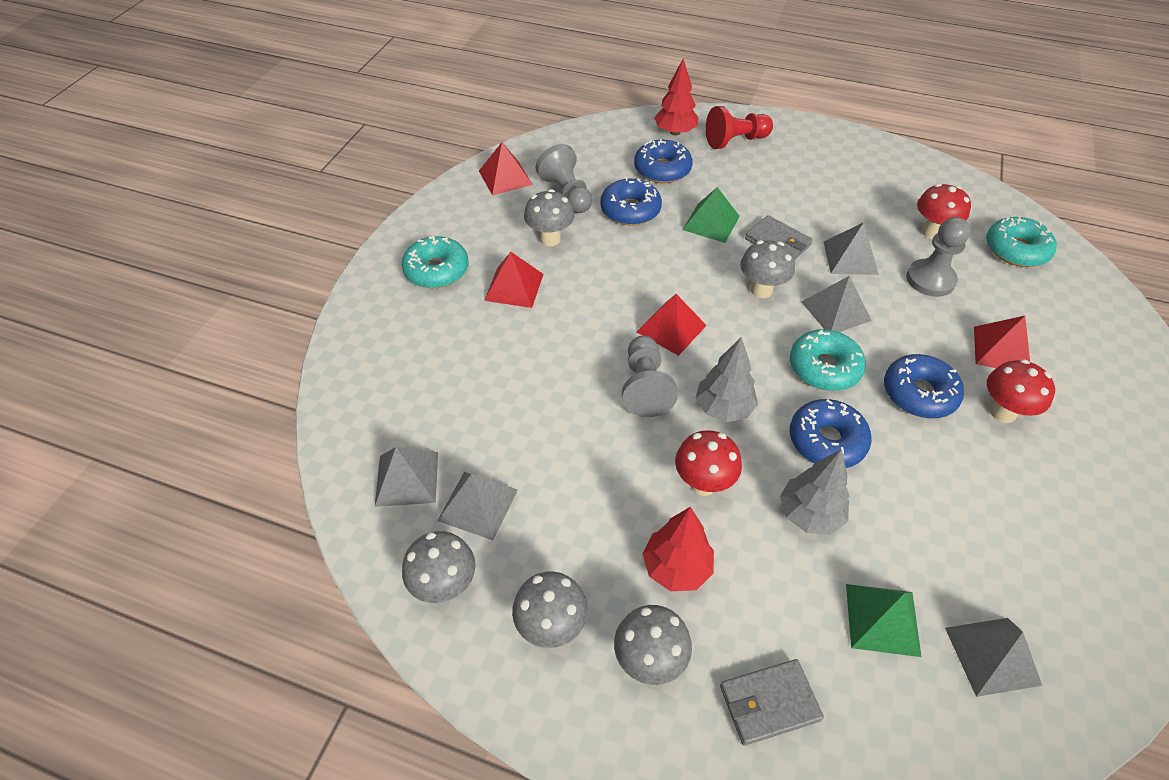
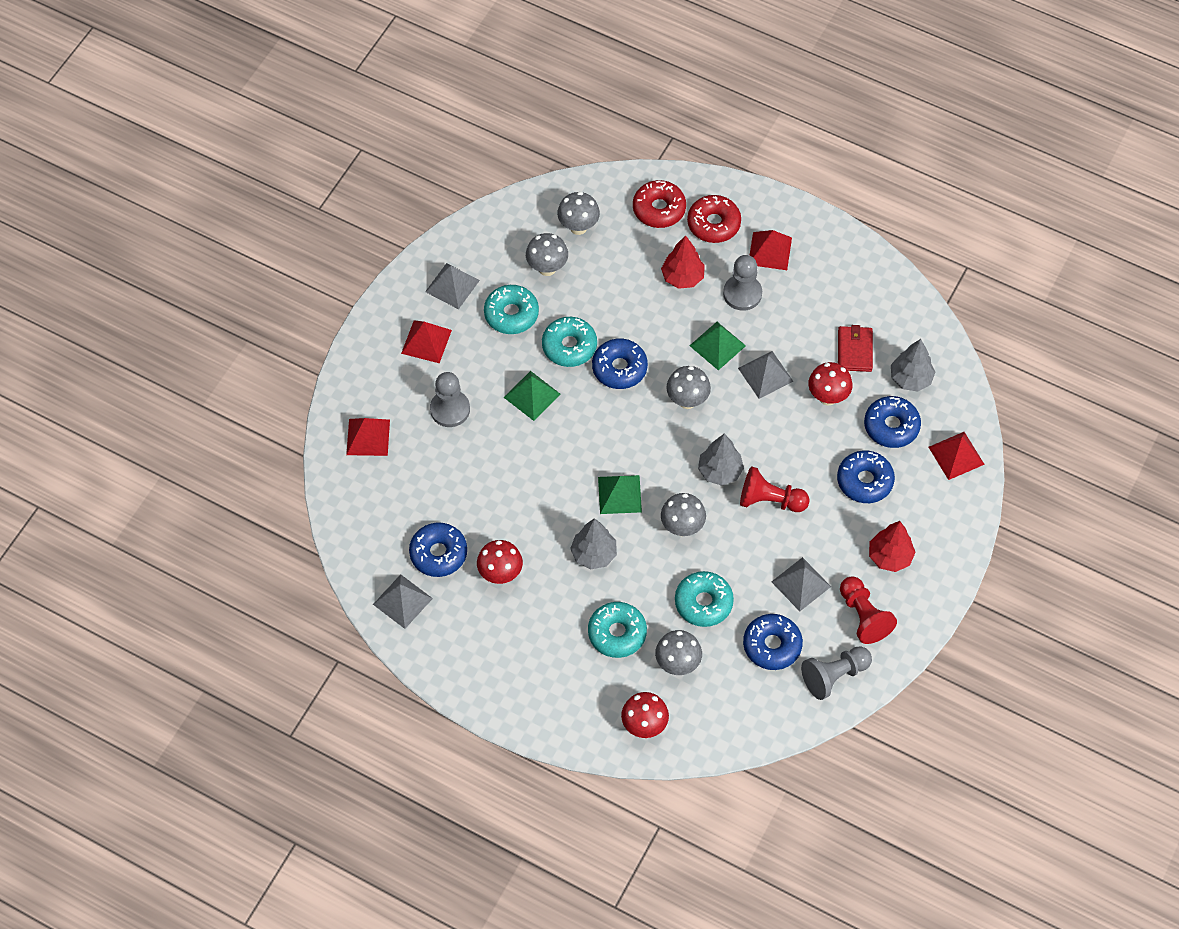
blue donut: [600,177,662,226] [634,139,693,183] [790,399,872,468] [884,354,964,418] = 4 -> [409,523,467,577] [592,338,648,389] [743,614,803,670] [837,450,895,503] [864,396,921,448] = 5
green pyramid: [682,187,740,243] [846,584,921,657] = 2 -> [504,371,561,421] [598,475,642,514] [690,322,746,370] = 3
grey pyramid: [375,447,438,507] [437,472,518,540] [802,276,872,332] [824,222,879,275] [945,618,1042,697] = 5 -> [373,574,433,629] [425,263,480,309] [738,351,794,399] [771,557,831,611] = 4
grey tree: [695,337,758,422] [780,449,849,535] = 2 -> [570,518,617,570] [698,434,744,486] [891,339,935,391] = 3
grey wallet: [720,659,824,746] [745,215,813,259] = 2 -> none = 0
red donut: none = 0 -> [633,180,686,228] [687,195,741,243] = 2
red pawn: [705,106,773,149] = 1 -> [740,466,810,512] [840,576,897,644] = 2
red wallet: none = 0 -> [838,325,873,372] = 1
turquoise donut: [402,236,469,288] [790,329,866,391] [986,217,1057,267] = 3 -> [484,285,539,334] [542,317,597,367] [588,602,647,658] [675,571,734,627] = 4

